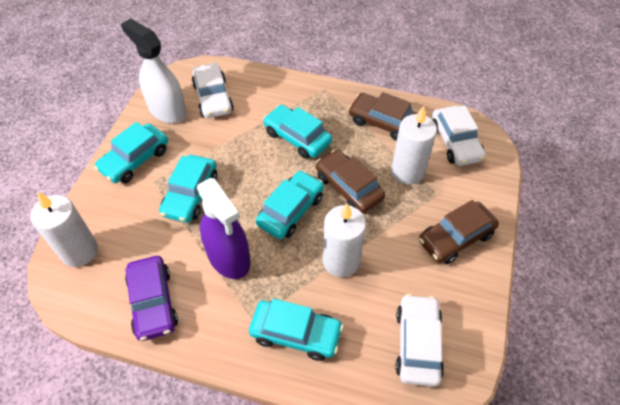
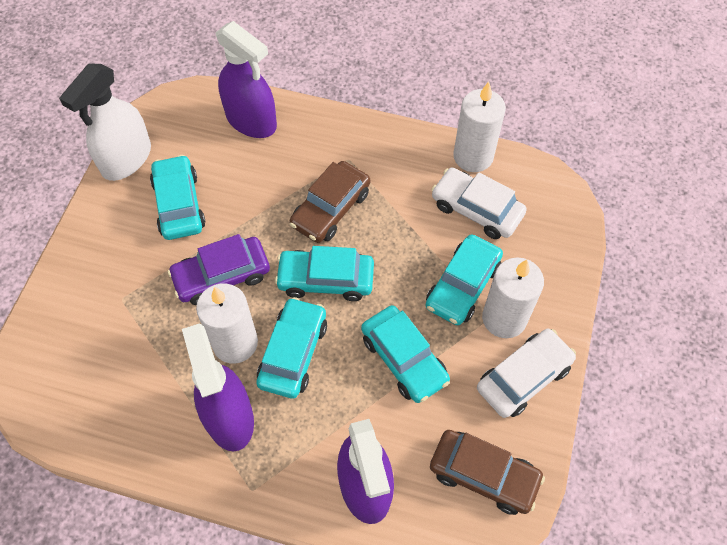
brown car: [316,150,385,214] [348,92,418,141] [419,200,499,264] = 3 -> [290,161,370,243] [430,430,545,515] = 2
purple spray bottle: [197,178,250,279] = 1 -> [182,323,254,451] [216,21,277,138] [337,419,394,524] = 3
white car: [192,63,234,118] [395,294,444,387] [432,105,486,166] = 3 -> [431,168,527,239] [477,329,576,418] = 2

